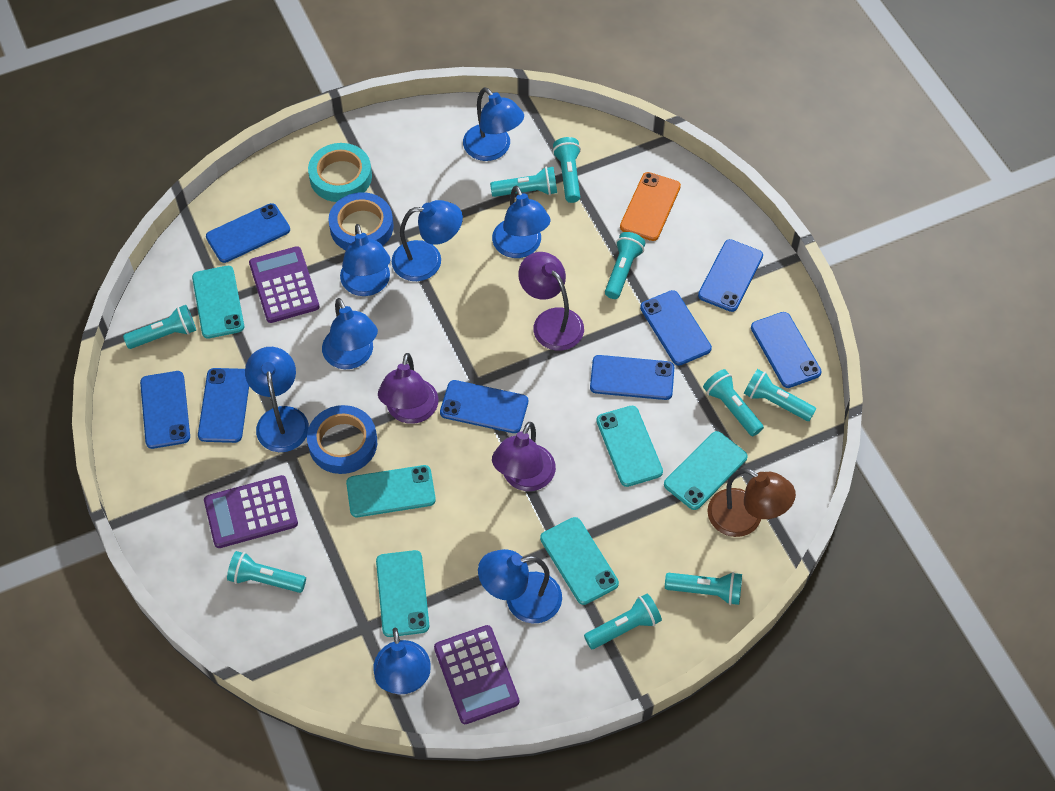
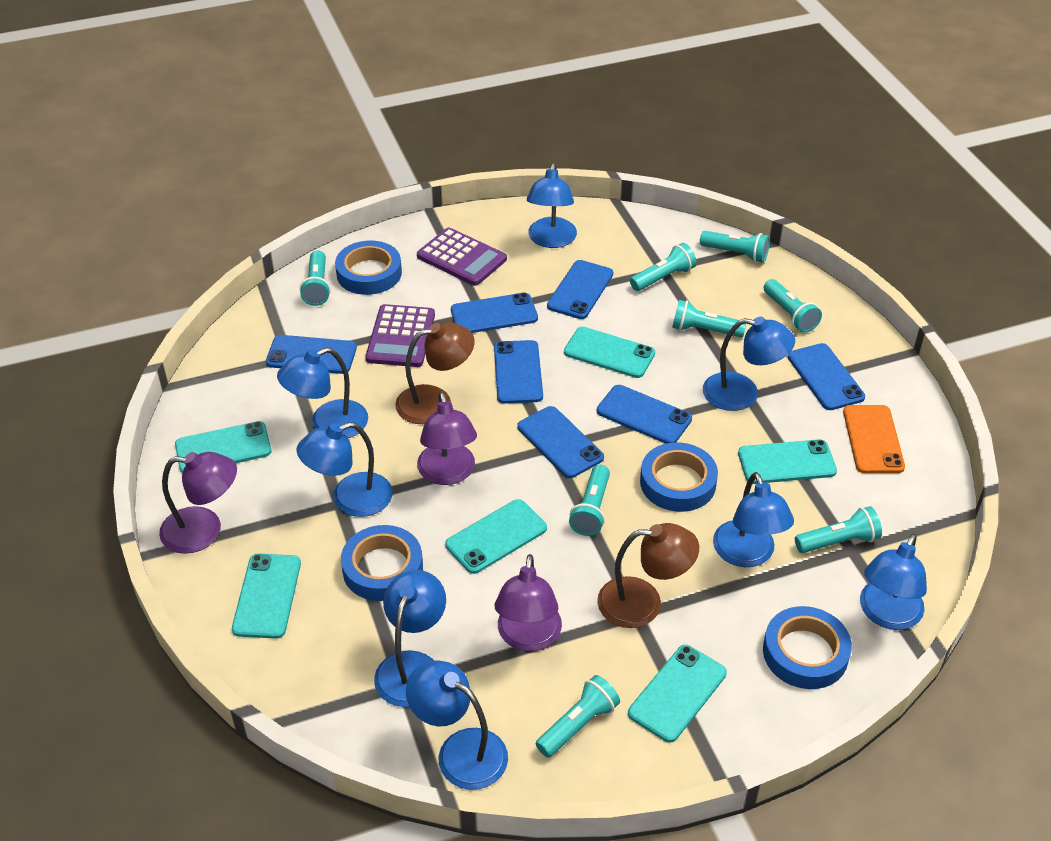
blue phone: [140,371,190,449] [198,368,249,443] [206,203,290,263] [440,380,528,433] [590,355,674,400] [640,290,712,366] [698,239,763,312] [751,312,822,388] = 8 -> [266,335,357,374] [451,293,538,333] [494,340,543,404] [518,406,604,478] [547,260,613,319] [597,385,692,444] [788,343,865,410] = 7
blue tape: [307,405,377,474] [328,192,394,250] = 2 -> [335,241,402,295] [341,525,423,601] [640,442,718,512] [763,606,852,689] = 4
brown lamp: [707,468,796,537] = 1 -> [395,322,475,424] [597,523,699,628] = 2
purple calculator: [204,475,298,548] [249,246,320,323] [434,625,519,724] = 3 -> [366,304,435,367] [417,228,507,286] = 2
turquoise flashlight: [123,305,196,349] [227,551,306,593] [490,167,557,197] [553,137,581,203] [584,593,662,649] [605,232,645,299] [665,572,742,605] [703,369,764,436] [744,369,816,421] = 9 -> [300,250,331,306] [536,675,620,757] [569,465,610,536] [630,243,696,291] [672,300,746,337] [700,231,770,263] [764,279,822,333] [795,506,882,553] = 8
turquoise tape: [308,143,372,202] = 1 -> none = 0

